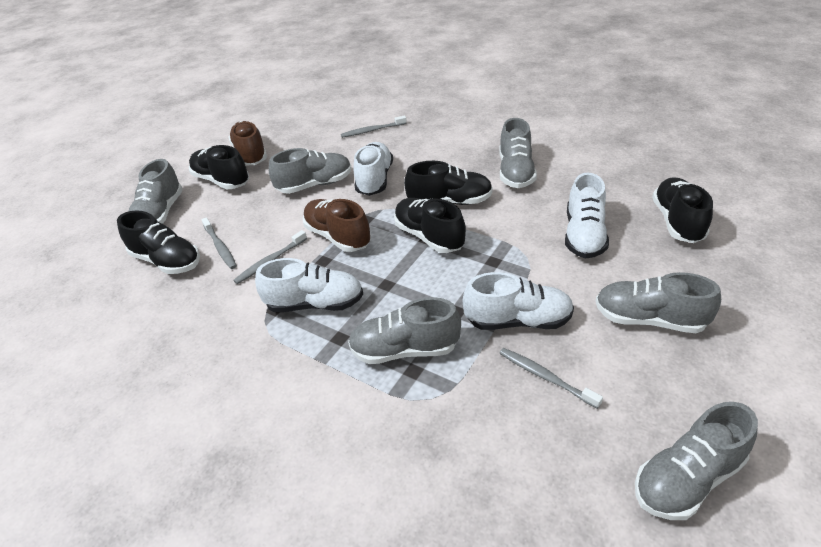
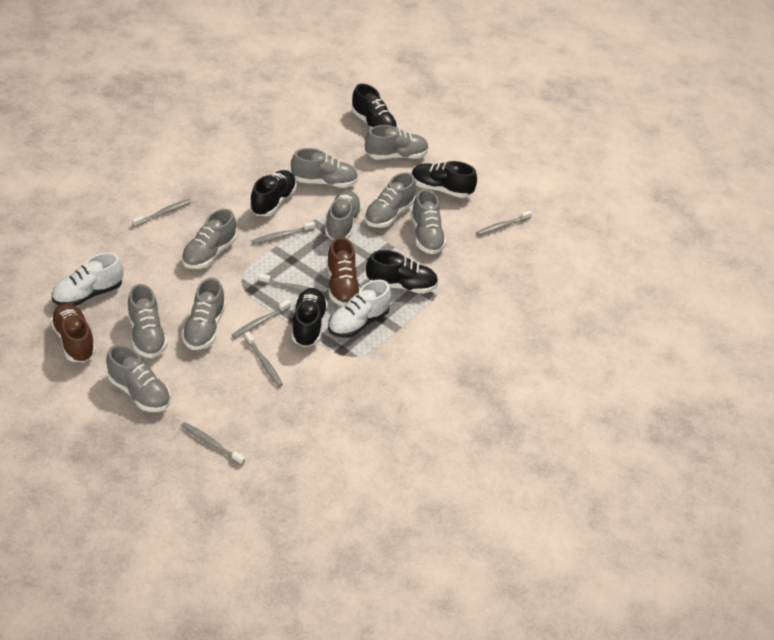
grey shoe: [128,159,183,224] [269,148,351,194] [348,297,461,364] [499,118,537,188] [595,272,721,333] [635,402,758,520] = 6 -> [106,345,171,412] [128,284,168,358] [182,209,236,269] [182,278,226,350] [291,148,358,188] [325,190,362,240] [364,172,416,228] [365,125,429,159] [411,189,446,254] = 9
grey toothbrush: [201,217,237,269] [233,230,307,284] [341,115,407,138] [500,348,603,409] = 4 -> [132,199,192,227] [181,422,245,465] [232,300,291,339] [244,332,283,387] [252,221,315,244] [258,273,326,297] [476,210,532,236] = 7
white shoe: [255,258,363,312] [354,142,393,196] [463,272,574,330] [565,173,609,259] = 4 -> [52,252,123,306] [328,280,391,338] = 2

